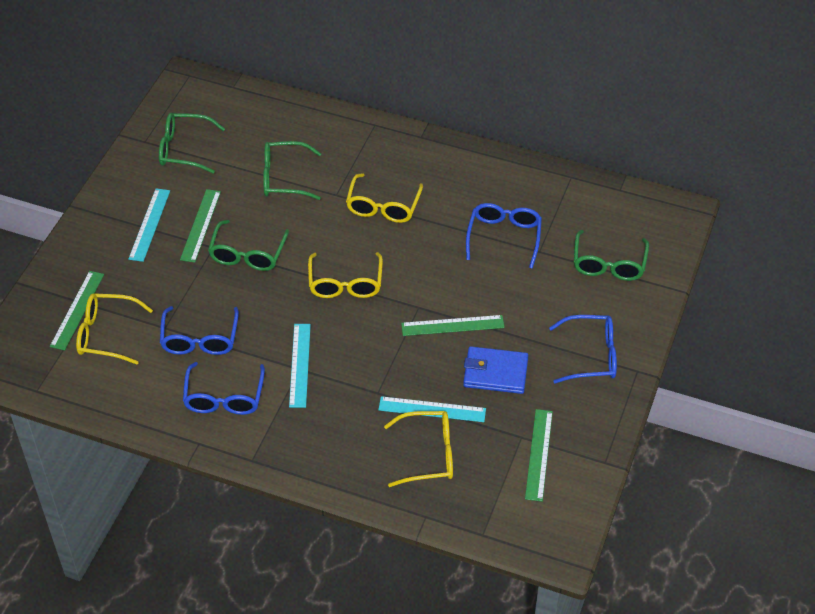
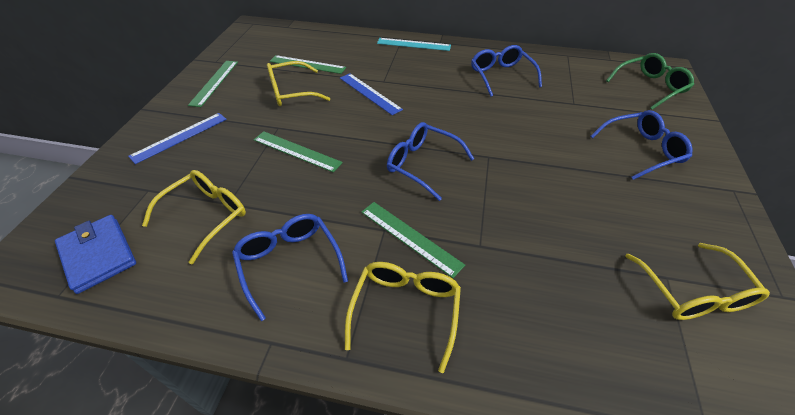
blue ruler: none = 0 -> [128,113,227,164] [340,73,403,115] = 2
green glasses: [159,113,225,174] [208,220,289,271] [263,141,321,200] [574,230,649,281] = 4 -> [606,53,694,110] = 1
turquoise ruler: [128,188,170,262] [289,324,311,408] [378,396,486,422] = 3 -> [377,38,451,51] = 1

